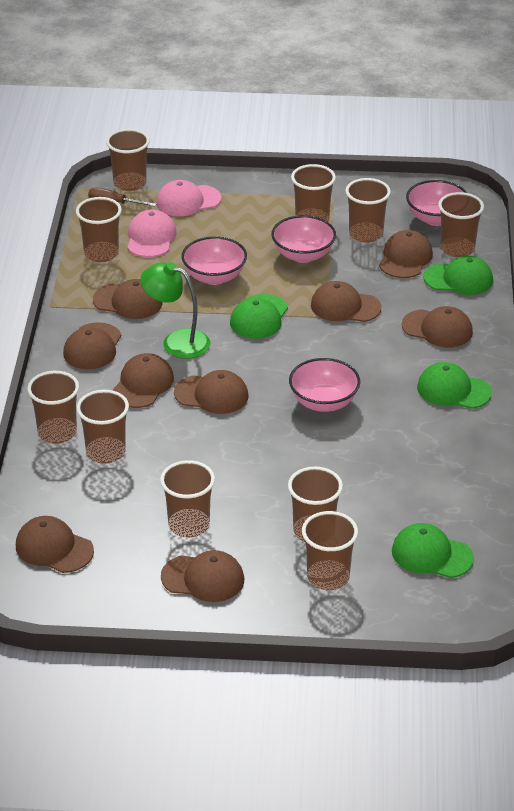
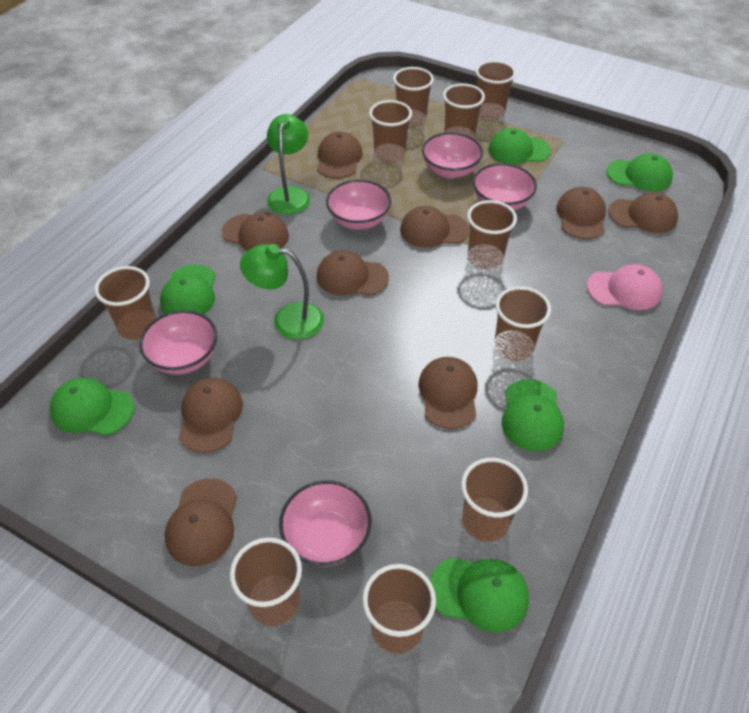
brown screwdriver: [88,188,156,206] = 1 -> none = 0
green cap: [230,294,288,339] [392,523,474,578] [417,362,492,409] [423,256,493,295] = 4 -> [50,378,134,435] [160,264,216,315] [430,557,529,632] [488,128,551,164] [501,379,564,451] [606,153,673,191] = 6
green lamp: [140,262,210,359] = 1 -> [240,244,324,339] [267,114,310,215] = 2
pink bowl: [181,236,247,285] [271,215,336,263] [289,358,360,412] [406,180,467,226] = 4 -> [139,310,217,375] [279,480,372,566] [326,180,391,230] [422,132,483,179] [473,163,537,210] = 5
pink cap: [127,209,177,257] [156,180,222,216] = 2 -> [587,264,663,310] = 1

